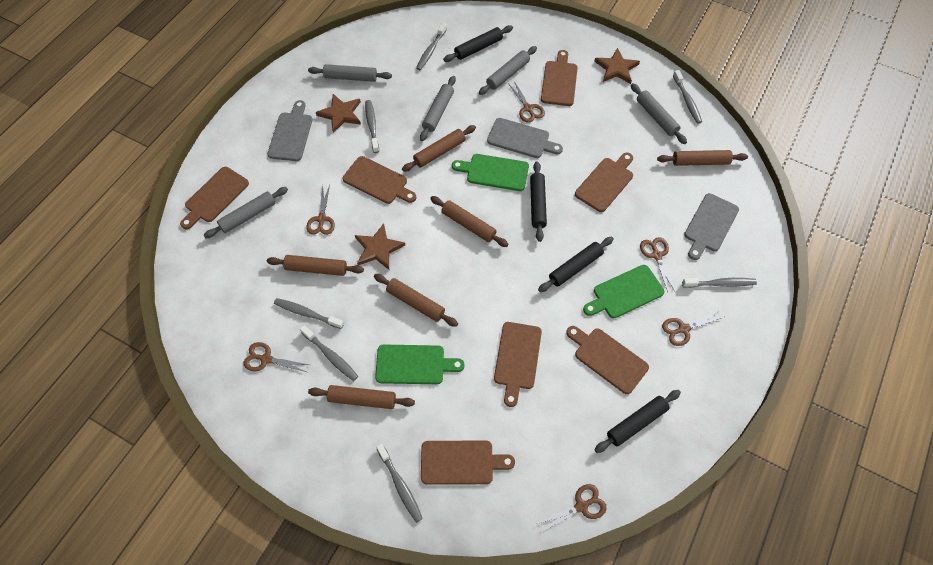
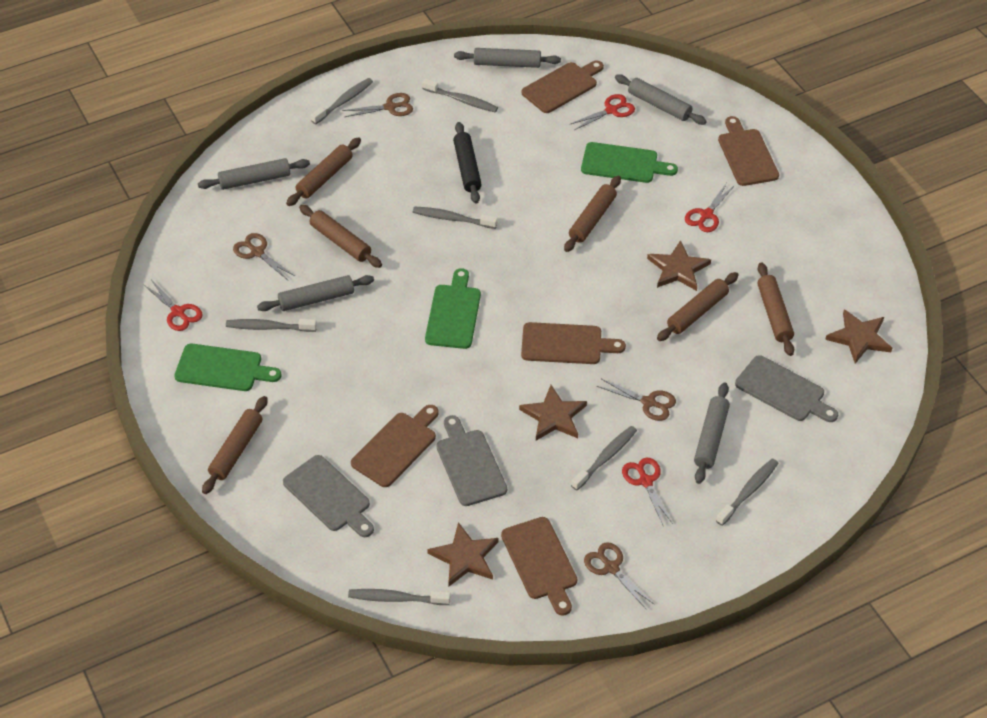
black rolling pin: [443,25,513,62] [530,162,547,242] [538,237,614,292] [595,390,681,453] = 4 -> [453,122,482,204] = 1
brown cutting board: [180,167,249,229] [343,156,416,204] [421,441,515,485] [494,322,542,407] [541,50,578,106] [566,326,649,394] [575,153,633,212] = 7 -> [351,405,439,487] [501,517,577,616] [521,61,604,113] [521,322,626,364] [718,116,779,186] = 5
brown scissors: [244,342,309,372] [306,185,335,235] [509,81,545,123] [537,484,607,532] [640,237,675,292] [662,310,723,346] = 6 -> [233,233,295,280] [342,93,413,117] [584,542,654,610] [597,379,676,421] = 4
brown star: [316,94,361,133] [355,224,405,270] [594,48,640,84] = 3 -> [427,522,498,586] [519,385,587,441] [647,240,711,291] [825,309,892,364] = 4
red scissors: none = 0 -> [143,281,203,331] [569,94,635,130] [622,458,673,525] [685,183,735,232] = 4

